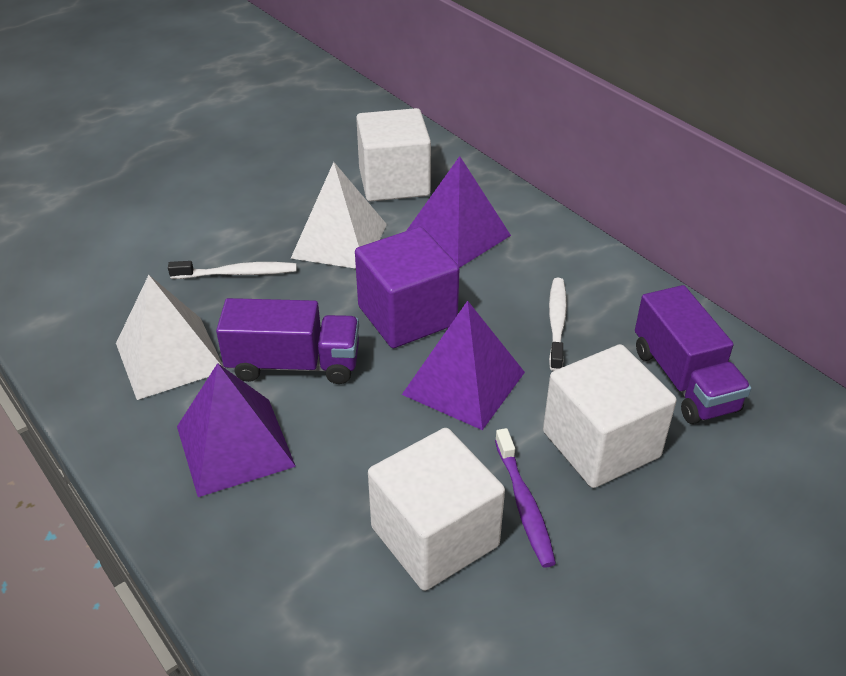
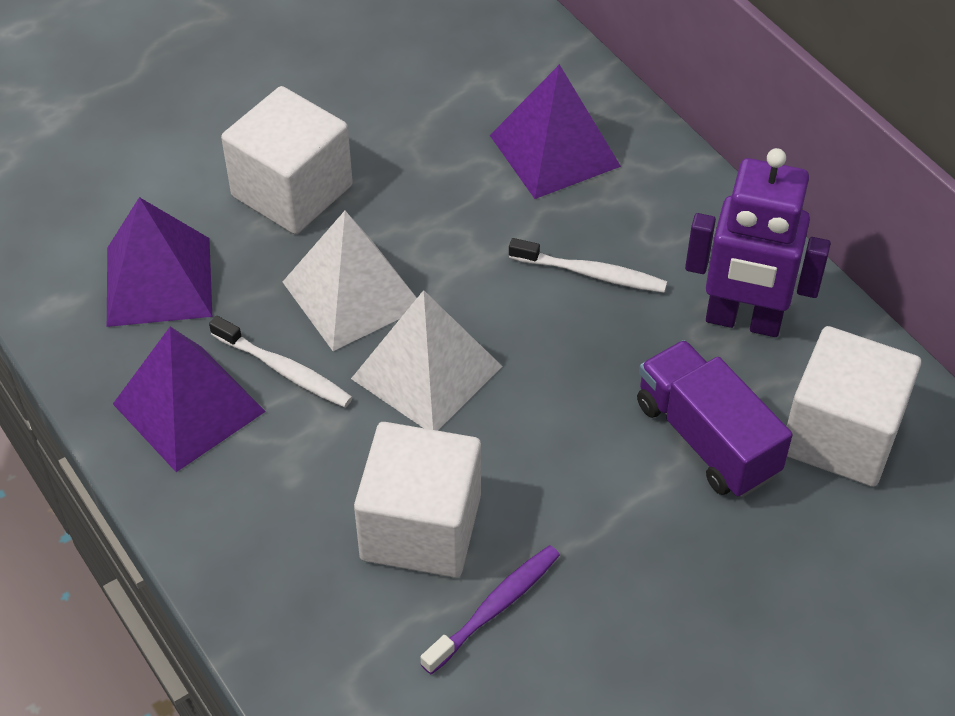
purple cube: [355,227,459,348] = 1 -> none = 0
purple robot: none = 0 -> [685,148,831,337] = 1
purple truck: [216,298,359,384] [635,285,751,424] = 2 -> [637,340,793,497] = 1

